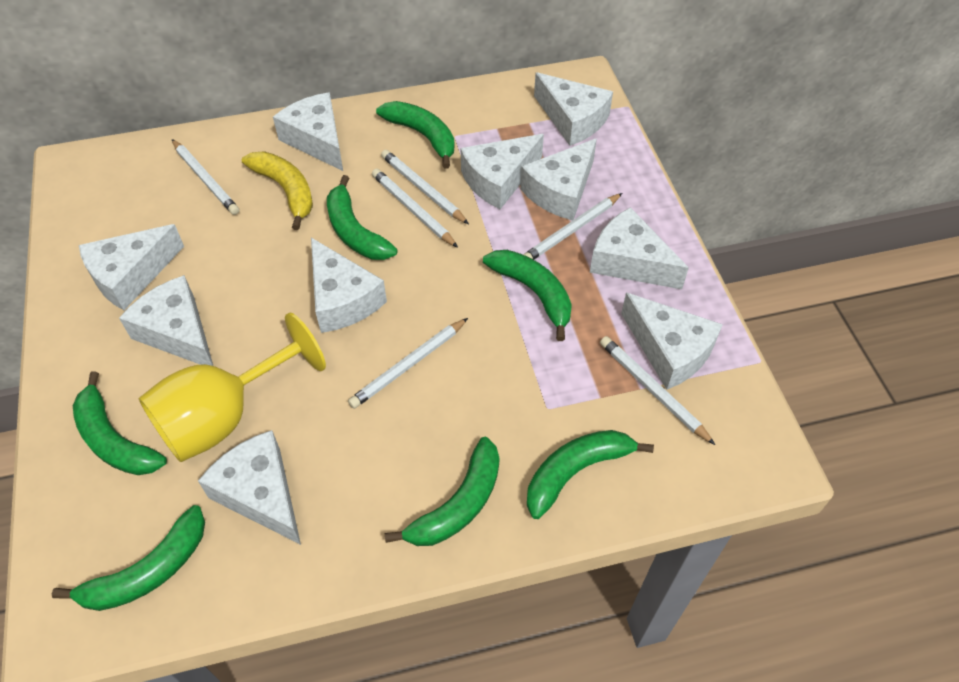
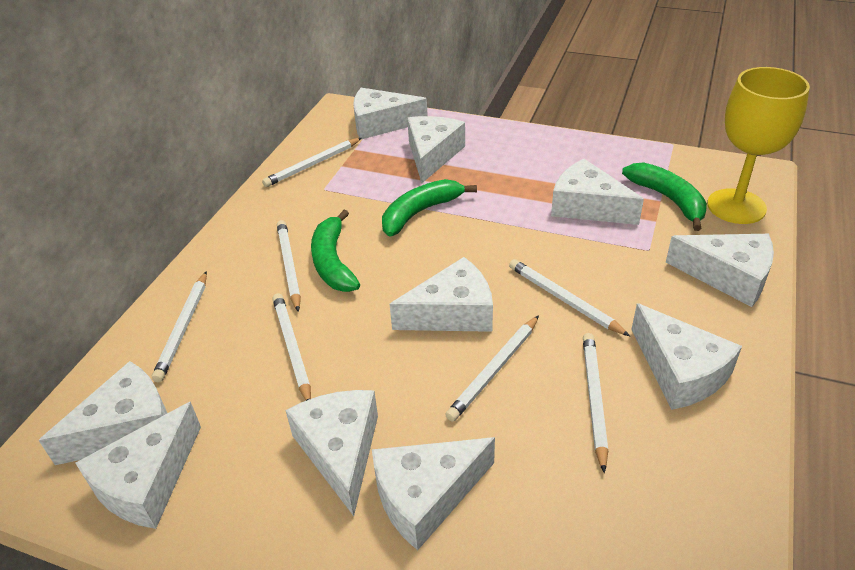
green banana: [52,505,205,611] [73,371,167,475] [327,175,398,260] [376,101,455,169] [385,437,500,546] [483,250,572,341] [527,430,654,519] = 7 -> [311,210,360,292] [382,179,477,236] [622,162,707,231] = 3
white pencil: [172,139,240,215] [348,318,468,409] [372,168,458,248] [381,150,469,224] [523,193,622,260] [600,336,715,445] = 6 -> [152,271,207,382] [262,138,362,187] [273,293,311,401] [277,220,301,312] [445,315,539,422] [509,259,630,336] [583,333,608,473] = 7
yellow banana: [242,151,313,230] = 1 -> none = 0

